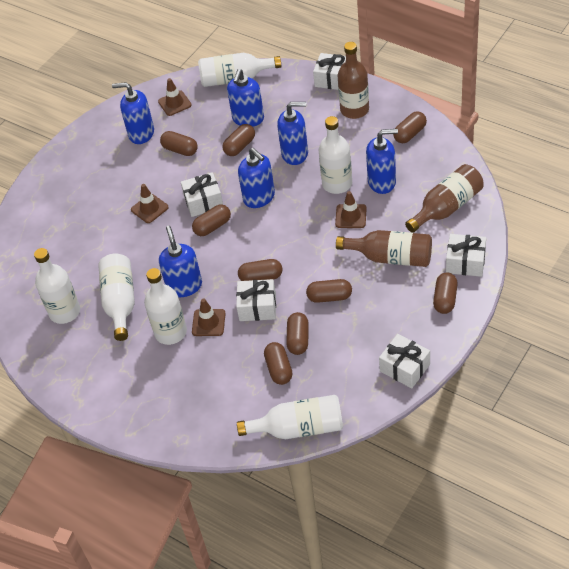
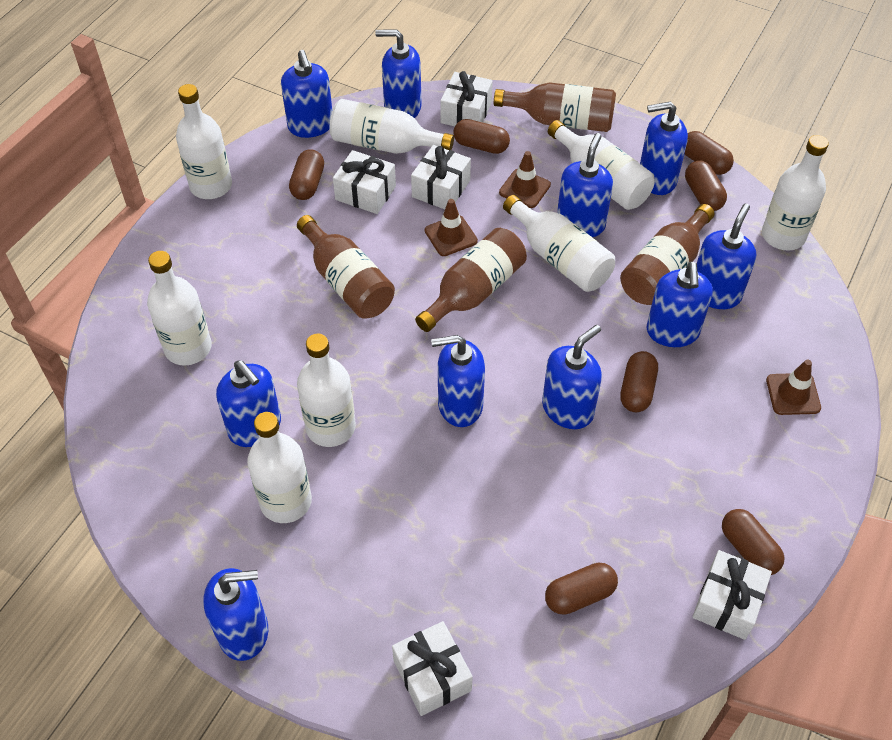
blue soap dispenser: [112,82,154,144] [159,226,202,297] [227,69,264,127] [238,148,275,208] [277,102,308,165] [366,129,398,194] = 6 -> [203,568,268,661] [216,361,281,447] [281,50,332,138] [375,29,422,118] [431,335,485,427] [542,325,602,429] [557,133,613,237] [640,102,688,195] [647,261,713,347] [697,204,756,309] = 10
brown bottle: [336,230,432,267] [338,42,369,119] [405,164,484,233] = 3 -> [297,215,395,319] [415,228,527,332] [494,82,616,132] [620,204,714,305] = 4
brown capsule: [160,131,198,156] [192,204,231,236] [222,124,255,156] [238,259,282,281] [264,342,293,385] [286,312,309,355] [306,279,352,303] [393,111,427,143] [433,272,457,314] = 9 -> [289,149,324,200] [453,119,510,154] [545,563,618,615] [620,351,658,412] [685,131,734,175] [685,161,727,211] [722,509,785,575] = 7
brown traffic cone: [131,184,169,223] [158,78,192,116] [192,299,226,336] [335,191,367,228] = 4 -> [425,199,478,256] [499,151,551,208] [766,359,821,415] = 3
white bottle: [34,248,80,324] [98,254,135,341] [144,268,187,345] [198,53,282,87] [237,395,343,439] [318,116,352,194] = 6 -> [147,251,212,366] [176,84,232,199] [247,412,312,523] [297,334,356,447] [330,99,454,154] [503,195,615,292] [548,120,655,210] [762,135,829,251] = 8

